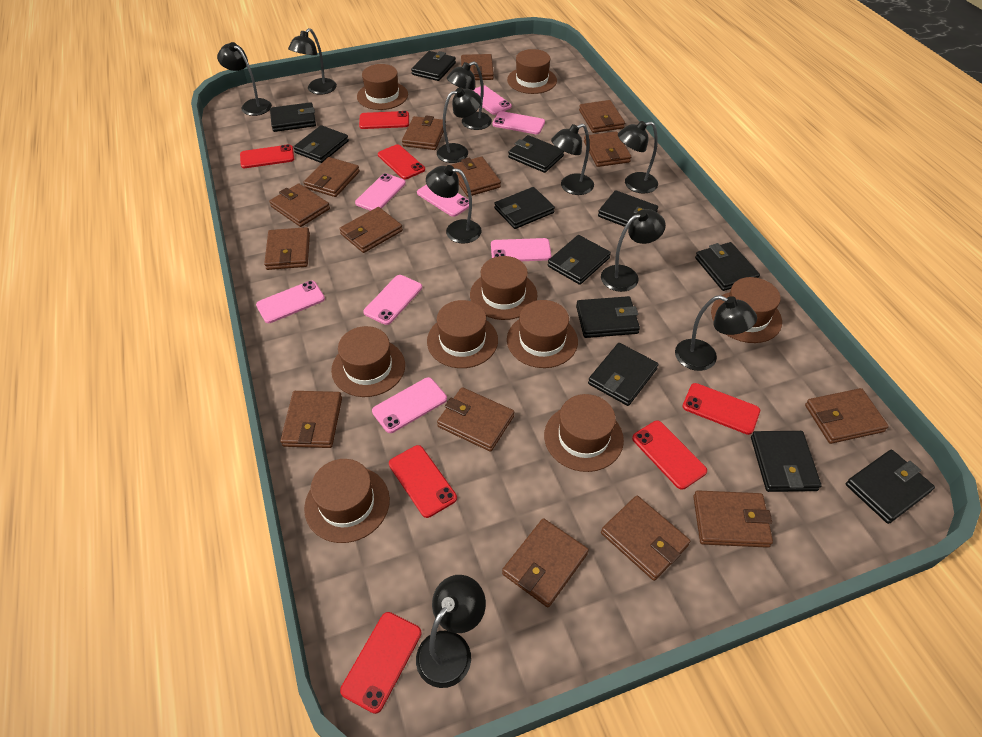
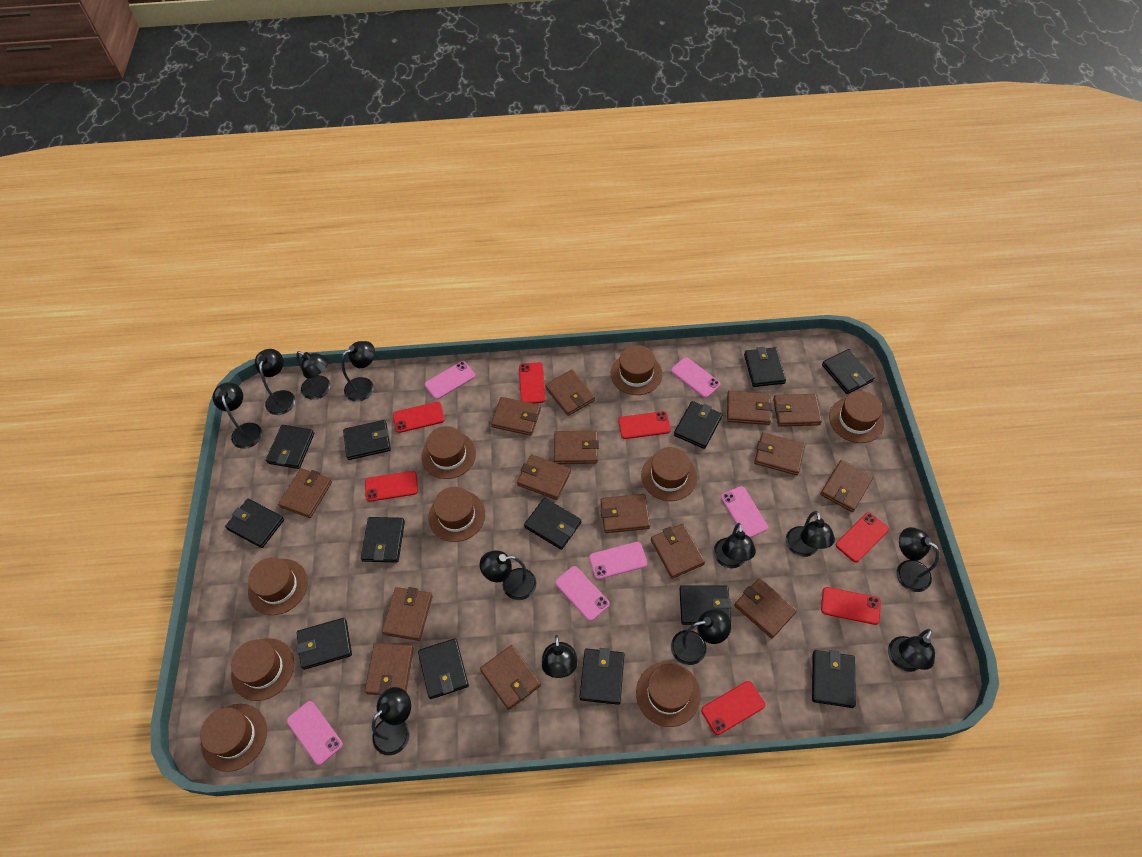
black lamp: [217,42,272,116] [288,28,337,95] [416,575,486,688] [426,165,482,244] [437,87,482,163] [447,61,492,130] [551,124,594,195] [601,209,666,292] [618,121,658,194] [675,295,757,371] = 10 -> [213,382,262,449] [255,349,295,415] [296,351,330,400] [341,341,375,402] [372,687,411,755] [480,550,536,600] [542,635,577,678] [671,609,731,665] [713,523,756,568] [786,511,835,557] [888,629,935,672] [896,527,940,592] = 12
black wallet: [270,102,316,132] [293,125,349,163] [411,51,456,81] [494,187,555,229] [508,135,564,173] [548,235,611,285] [576,296,640,338] [588,343,658,406] [598,190,658,227] [695,242,760,291] [751,431,822,492] [846,450,935,524] = 12 -> [225,499,284,548] [266,425,314,469] [296,618,352,670] [343,420,391,460] [361,517,405,563] [418,638,469,699] [524,498,581,550] [580,648,624,705] [674,401,722,449] [679,585,732,625] [744,347,786,387] [812,650,856,708] [822,349,875,394] = 13
pink phone: [256,281,325,323] [355,173,406,211] [363,275,422,325] [372,377,447,433] [417,184,469,217] [473,85,512,115] [491,238,551,261] [492,111,545,134] = 8 -> [287,701,343,765] [425,361,475,399] [555,566,610,621] [589,542,647,579] [671,357,721,398] [721,486,768,538] = 6

